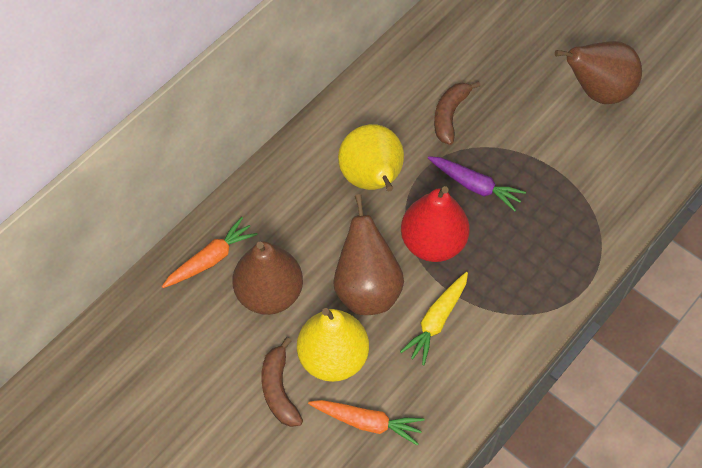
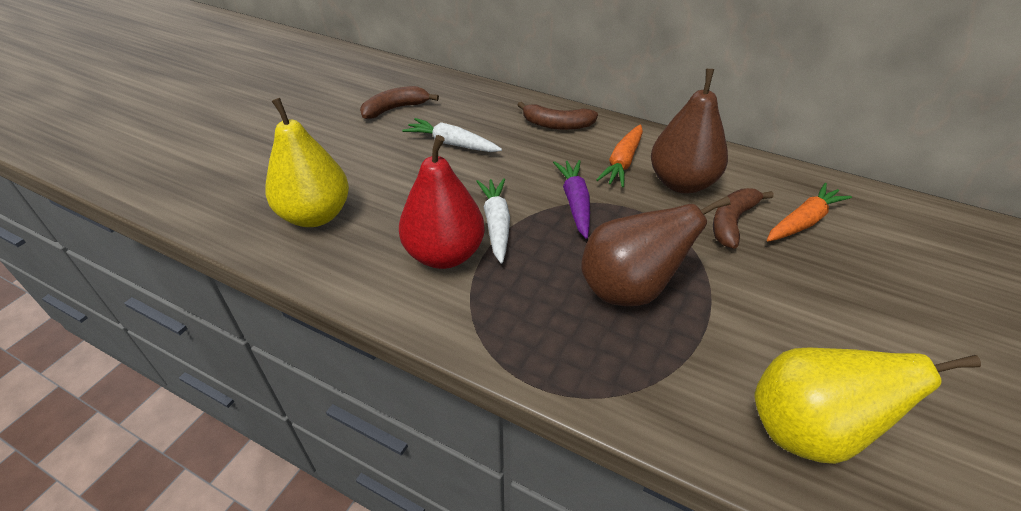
brown banana: [261,337,303,427] [434,81,480,145] = 2 -> [360,86,439,119] [518,102,598,130] [713,188,774,249] = 3
brown pear: [232,241,303,315] [334,194,404,315] [555,41,642,104] = 3 -> [581,196,731,306] [651,69,728,194] = 2
white carrot: none = 0 -> [402,118,502,152] [476,178,510,264] = 2
yellow carrot: [400,272,468,365] = 1 -> none = 0

